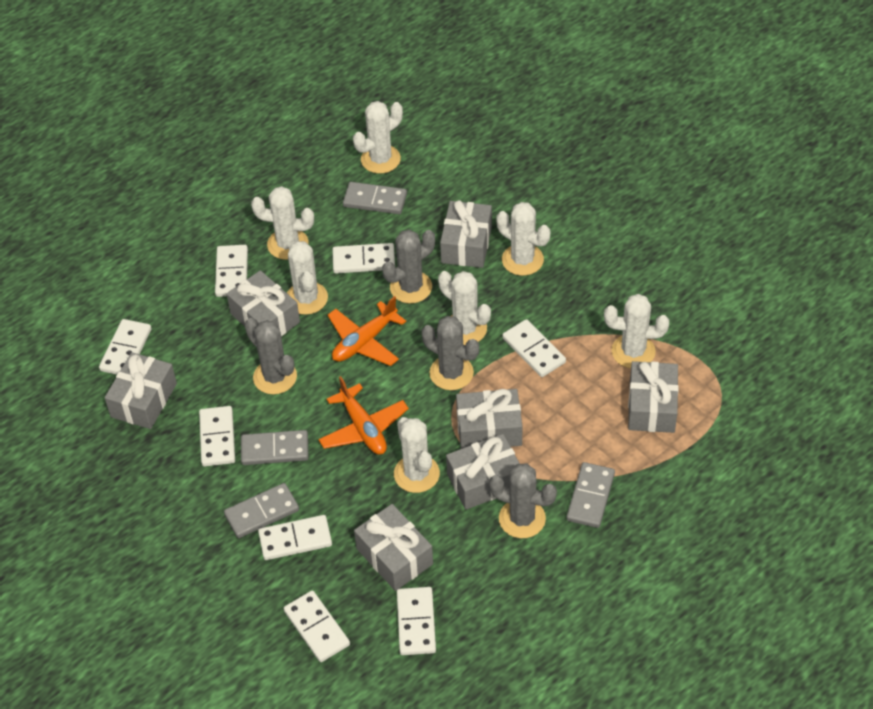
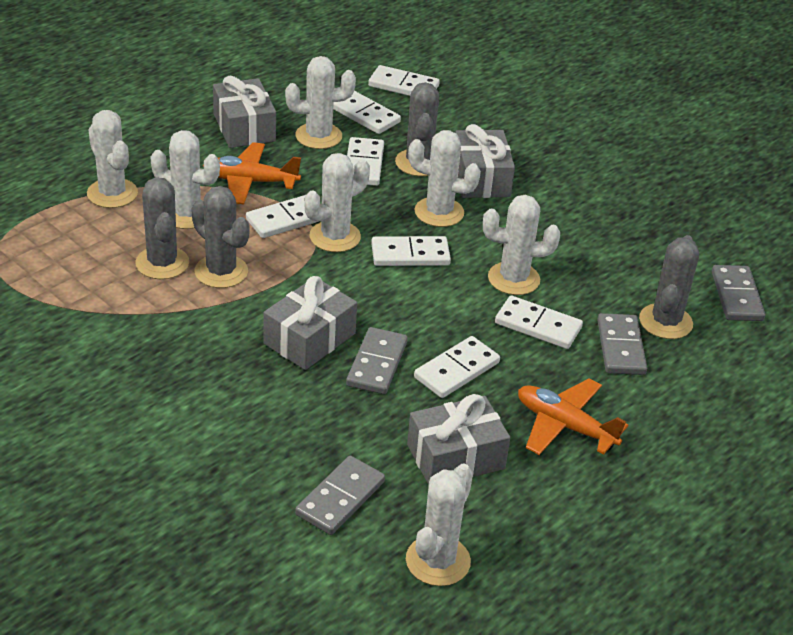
grey gift: [105,352,177,429] [227,270,300,336] [354,504,433,591] [440,200,492,268] [446,434,520,510] [456,389,522,449] [628,361,679,433] = 7 -> [213,76,276,148] [263,276,357,370] [407,394,510,485] [455,124,515,198] = 4
white domino: [99,319,151,375] [199,406,235,467] [215,245,248,297] [258,515,332,560] [283,591,350,662] [332,243,395,273] [397,587,436,655] [502,319,566,377] = 8 -> [246,195,319,238] [333,91,401,134] [347,137,384,186] [368,65,440,96] [371,236,451,266] [414,336,500,398] [495,296,583,349] = 7

